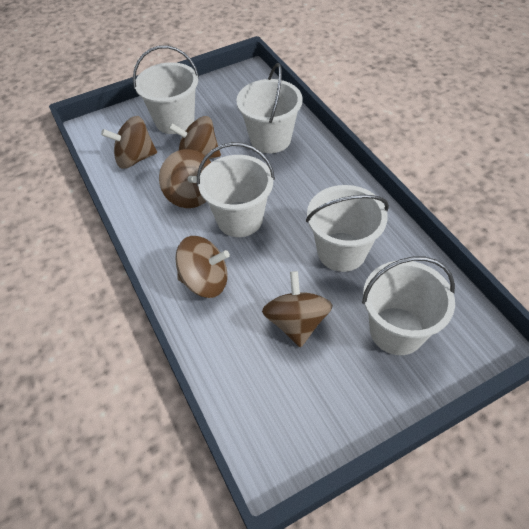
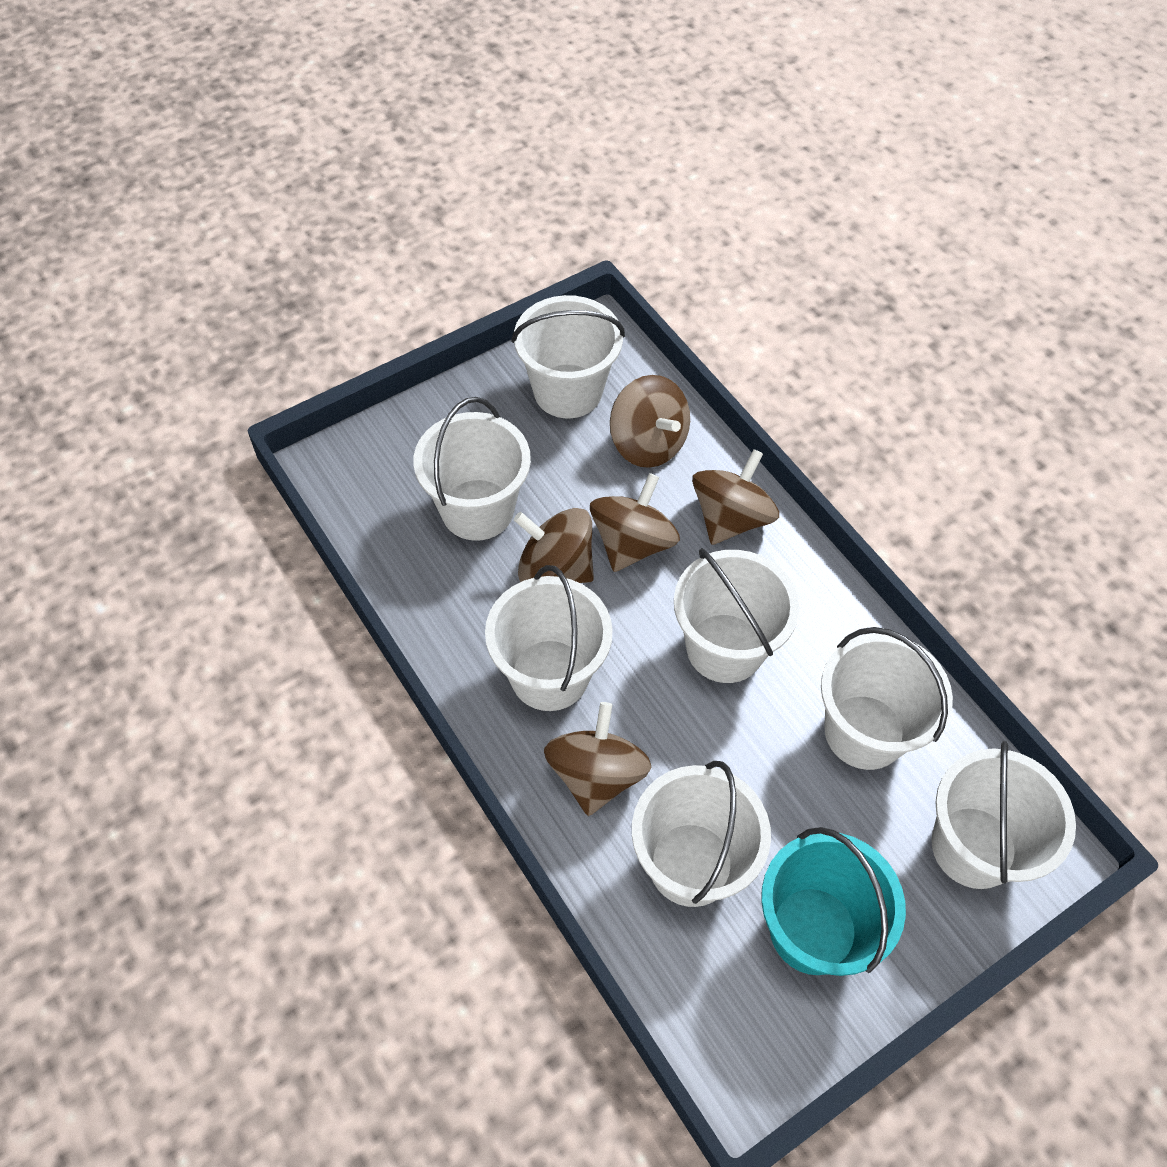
turquoise bucket: none = 0 -> [761,827,906,976] = 1
white bucket: [133,45,199,134] [197,142,275,237] [236,63,303,153] [306,185,389,272] [362,257,455,355] = 5 -> [413,397,531,541] [485,565,613,711] [512,295,625,418] [632,761,771,907] [674,549,800,683] [821,627,953,770] [931,741,1076,889] = 7

